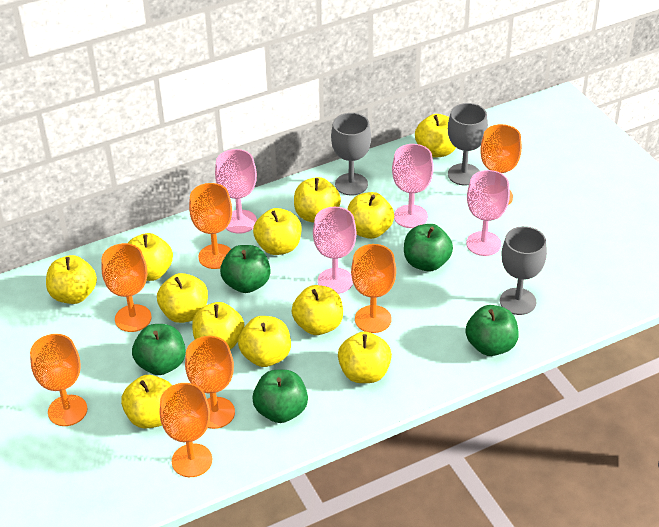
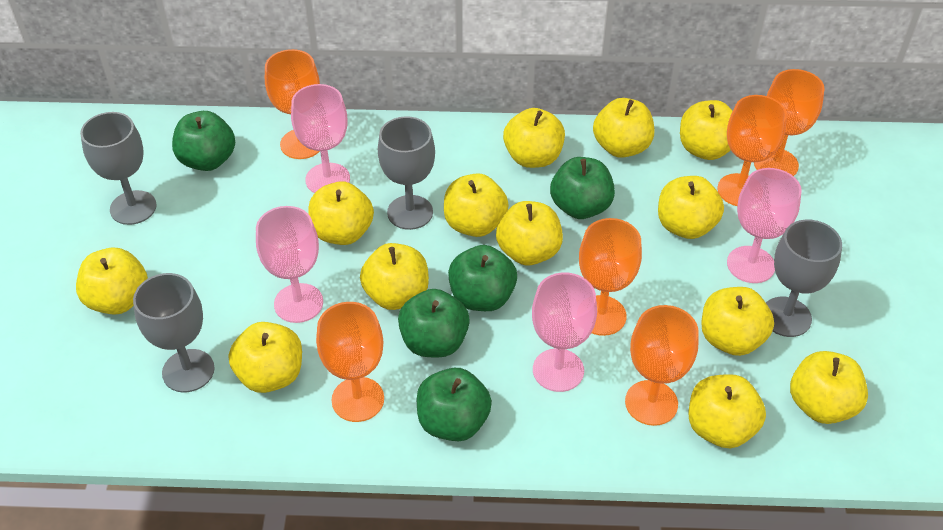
grey goblet: [331,113,371,196] [448,103,488,186] [500,226,547,315] = 3 -> [80,112,157,225] [133,273,215,392] [378,116,435,230] [766,220,842,337] = 4
orange goblet: [30,334,87,426] [101,243,152,332] [159,383,212,477] [185,336,235,429] [189,183,232,269] [351,244,396,333] [480,124,522,205] = 7 -> [265,49,320,159] [316,302,384,422] [579,218,642,336] [625,305,699,426] [717,95,787,206] [754,69,825,176] = 6
yellow apple: [46,255,97,304] [121,375,172,429] [128,233,173,281] [157,273,208,323] [192,302,244,350] [238,316,291,367] [253,208,301,255] [292,285,343,335] [294,177,341,223] [338,331,392,383] [347,192,394,239] [415,114,456,158] = 12 -> [76,247,148,315] [229,322,302,393] [308,181,374,245] [360,243,429,310] [444,173,509,237] [496,201,563,265] [503,108,565,168] [593,98,654,158] [658,176,724,239] [680,100,733,160] [689,374,766,448] [701,287,774,356] [790,351,868,424] = 13

